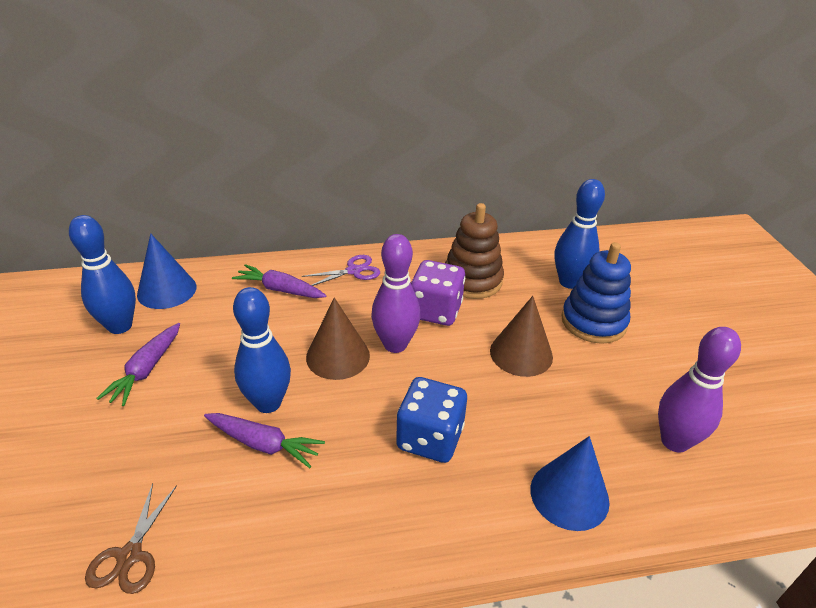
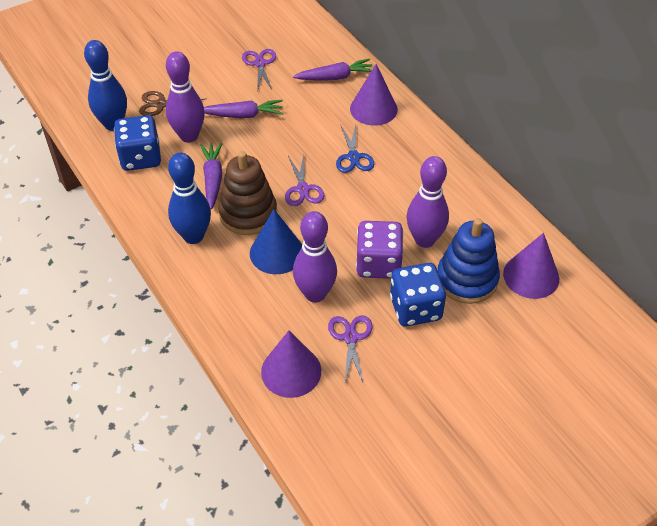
blue bowling pin: [69,215,136,334] [233,287,291,413] [555,179,605,289] = 3 -> [84,40,127,131] [168,152,211,244] = 2
blue cone: [137,233,196,309] [530,436,609,531] = 2 -> [250,209,302,274] = 1
blue dice: [396,377,467,463] = 1 -> [114,115,161,171] [390,263,446,327] = 2
blue scissors: none = 0 -> [336,125,374,173] = 1
brown cone: [306,298,370,380] [490,296,553,377] = 2 -> none = 0
purple bowling pin: [371,234,420,353] [658,327,741,453] = 2 -> [166,51,205,142] [293,211,337,303] [406,156,449,248] = 3
purple cone: none = 0 -> [261,331,321,398] [350,64,398,126] [503,233,559,299] = 3
purple scissors: [301,255,380,286] = 1 -> [242,49,276,92] [285,155,324,206] [328,316,373,385] = 3

